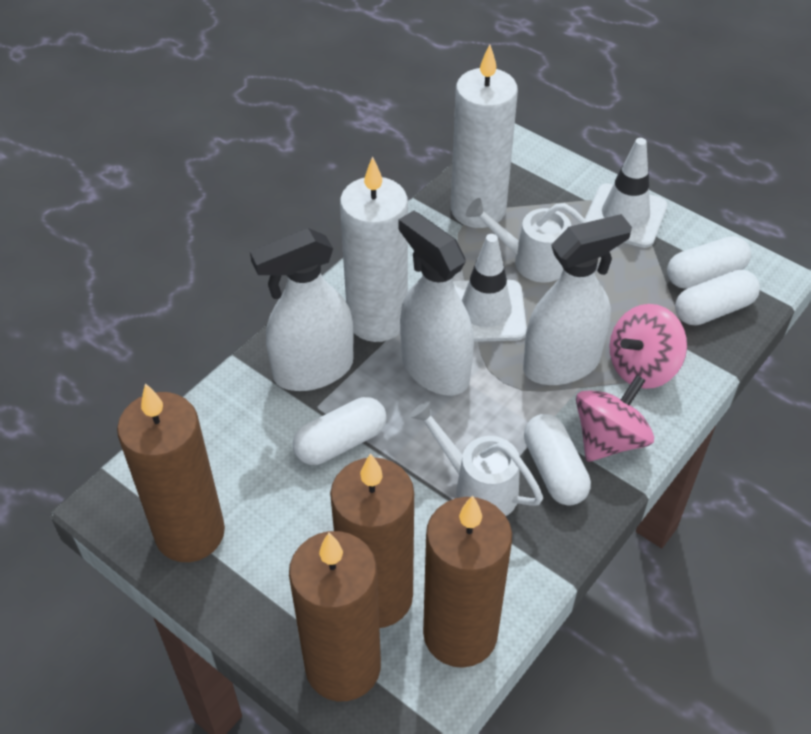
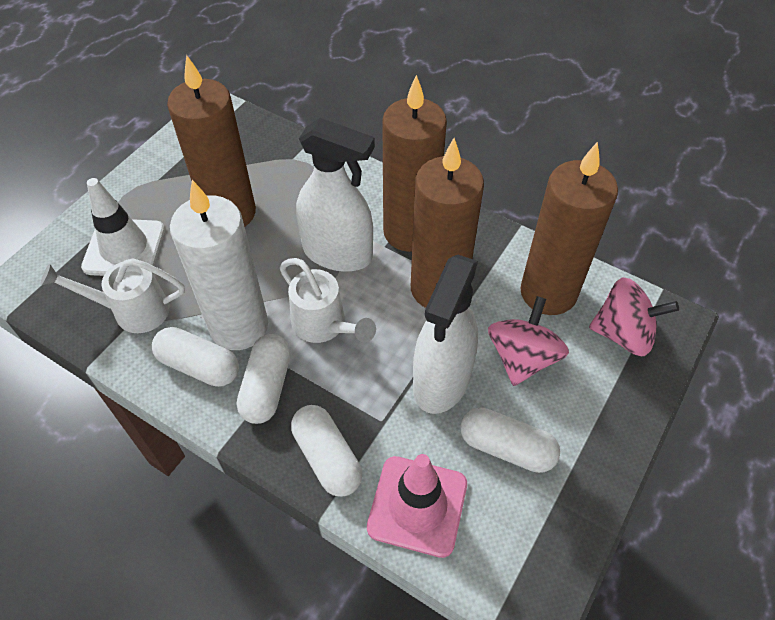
pink traffic cone: none = 0 -> [367,454,467,558] = 1
white candle: [340,156,408,342] [451,44,518,228] = 2 -> [170,180,268,350] = 1
white spray bottle: [250,228,354,391] [398,211,474,396] [523,214,632,385] = 3 -> [296,118,375,272] [413,255,478,414] = 2
white traffic cone: [453,234,527,342] [585,138,667,248] = 2 -> [81,178,165,276] = 1

